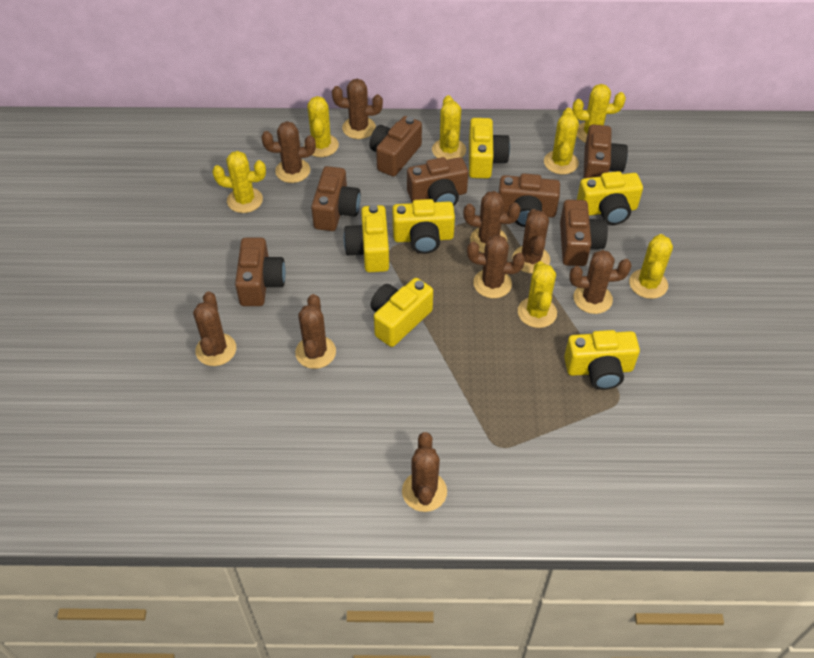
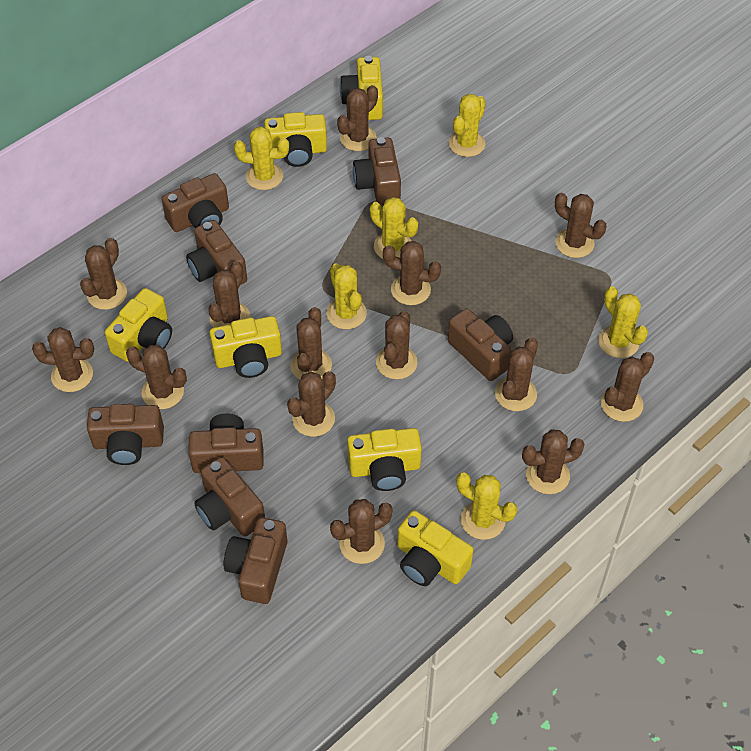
brown cactus: [193,292,236,366] [262,121,316,183] [295,294,336,369] [332,79,383,139] [402,432,447,512] [463,191,521,253] [467,235,525,298] [512,209,550,274] [569,250,631,314] = 9 -> [32,327,94,392] [80,238,127,310] [126,345,187,409] [208,261,250,328] [287,371,336,437] [290,307,332,379] [330,499,393,564] [337,85,378,151] [376,311,418,379] [383,241,441,305] [495,338,538,411] [522,429,585,494] [555,193,607,258] [601,352,654,422] = 14
brown camera: [235,238,286,306] [311,166,361,231] [369,116,422,177] [407,157,468,206] [499,173,560,227] [560,200,608,266] [583,124,628,179] = 7 -> [87,404,164,465] [161,173,229,232] [186,220,247,284] [188,414,264,473] [194,457,265,536] [224,517,287,604] [353,137,401,205] [448,308,513,381] = 8
yellow cactus: [212,151,266,213] [304,96,339,157] [432,95,466,160] [518,261,557,328] [544,108,579,174] [572,84,626,143] [629,234,673,299] = 7 -> [234,126,289,190] [326,263,367,329] [370,197,418,259] [449,94,486,157] [456,472,517,540] [598,286,648,358] = 6

